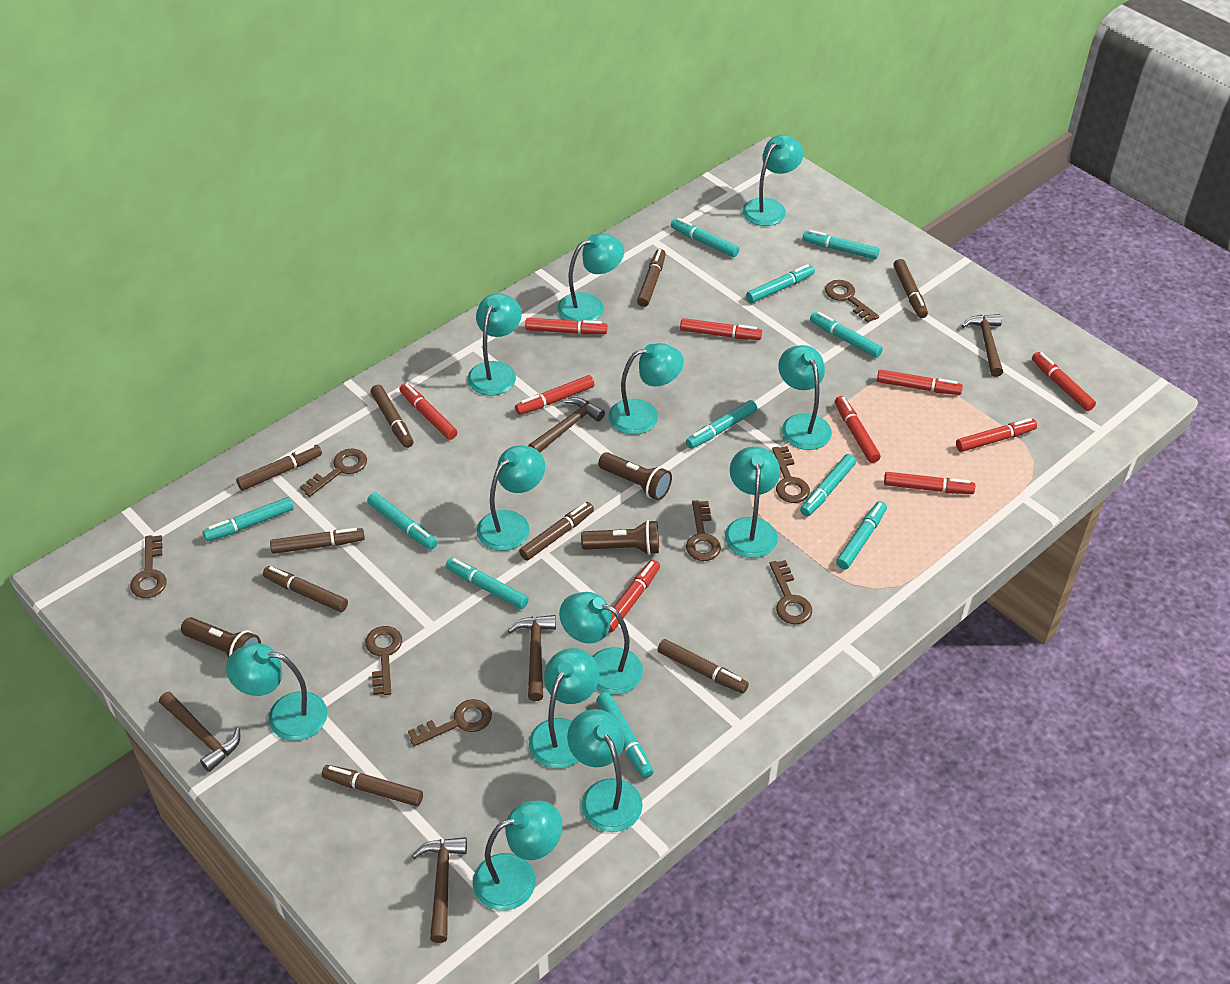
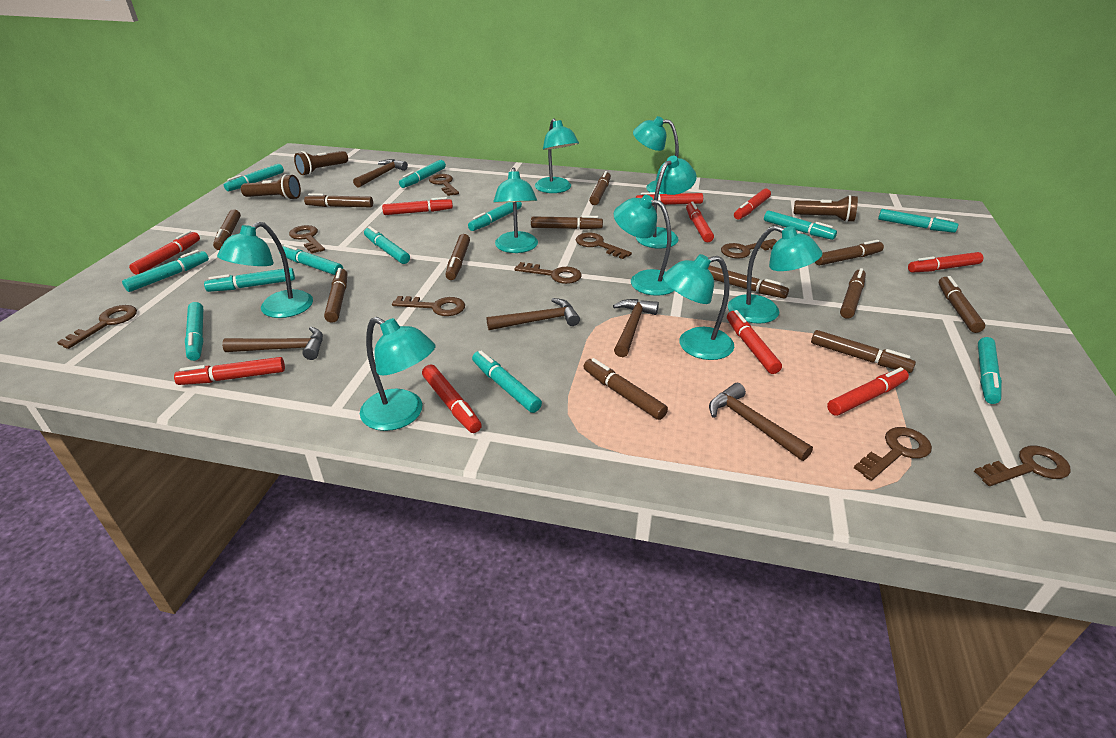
brown key: [130,535,167,598] [300,448,367,497] [365,626,402,695] [408,699,492,746] [686,500,721,561] [769,560,812,624] [772,446,810,503] [825,280,879,323] = 8 -> [57,305,137,349] [289,225,325,253] [392,296,465,316] [429,174,459,196] [515,262,582,284] [576,233,632,259] [721,239,777,259] [854,427,932,481] [974,446,1071,486] = 9
brown marker: [236,445,322,491] [263,566,348,612] [270,528,365,554] [322,765,423,806] [371,385,413,448] [519,502,594,560] [637,249,666,307] [658,639,749,694] [894,259,928,318] = 9 -> [213,209,241,250] [304,193,373,207] [324,268,347,323] [446,234,470,280] [531,215,603,229] [584,358,668,420] [589,171,611,205] [708,266,789,299] [811,330,916,373] [815,240,884,266] [840,268,866,319] [939,276,985,333] = 12
turquoise lamp: [226,643,327,741] [468,293,521,396] [473,801,563,911] [477,445,545,551] [529,648,600,769] [557,233,624,322] [559,592,643,695] [567,709,643,832] [609,343,684,435] [725,446,780,558] [742,135,804,226] [778,345,832,450] = 12 -> [217,222,313,318] [360,317,435,431] [493,168,538,253] [535,118,579,193] [614,195,674,296] [633,116,679,195] [636,156,697,249] [663,254,734,360] [728,225,822,324] = 9
turquoise marker: [203,497,294,541] [367,492,437,550] [446,557,529,609] [597,692,653,779] [671,218,739,257] [686,400,757,449] [746,264,815,303] [800,454,856,516] [802,230,880,259] [810,312,883,358] [836,501,887,569] = 11 -> [122,250,209,292] [185,302,203,361] [204,268,295,292] [224,164,284,191] [279,244,343,275] [364,226,410,264] [399,160,446,188] [468,202,522,231] [472,350,542,413] [764,210,837,240] [878,209,958,233] [978,337,1002,404] = 12

